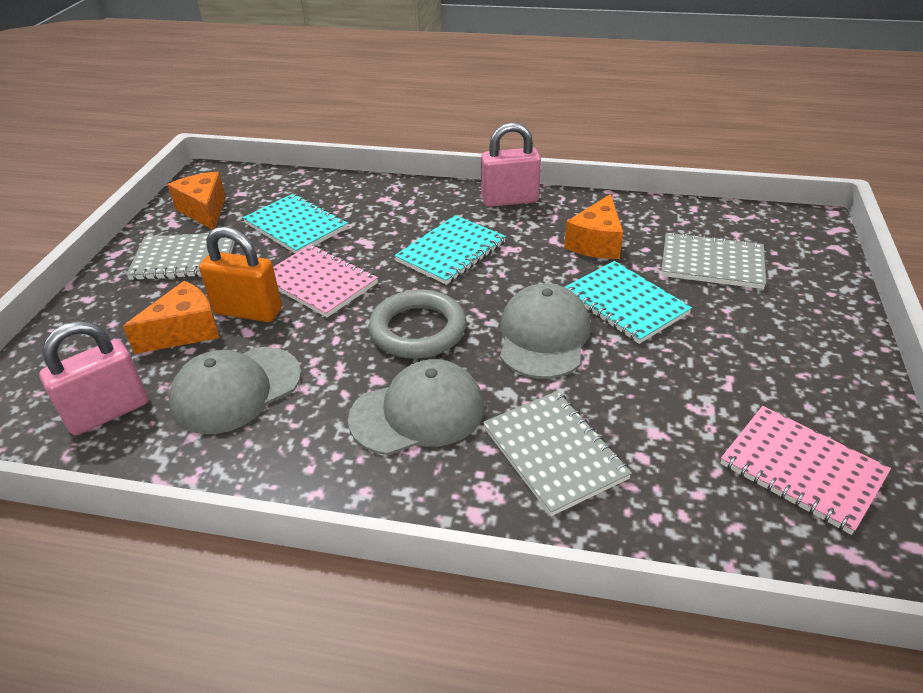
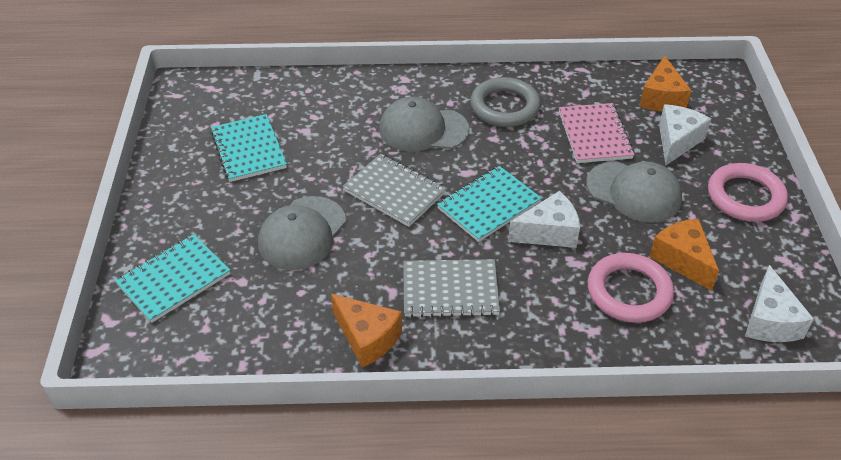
grey notebook: [126,233,235,280] [483,391,632,516] [661,232,766,289] = 3 -> [342,154,446,227] [403,259,500,317] = 2
orange padlock: [199,226,282,322] = 1 -> none = 0
pink notebook: [273,244,378,317] [720,406,891,535] = 2 -> [559,103,635,163] = 1
pink padlock: [39,321,148,435] [481,122,541,207] = 2 -> none = 0
pink ring: none = 0 -> [588,253,674,323] [708,163,788,222] = 2
white cheese: none = 0 -> [508,191,580,248] [659,104,711,165] [745,265,814,342] = 3

